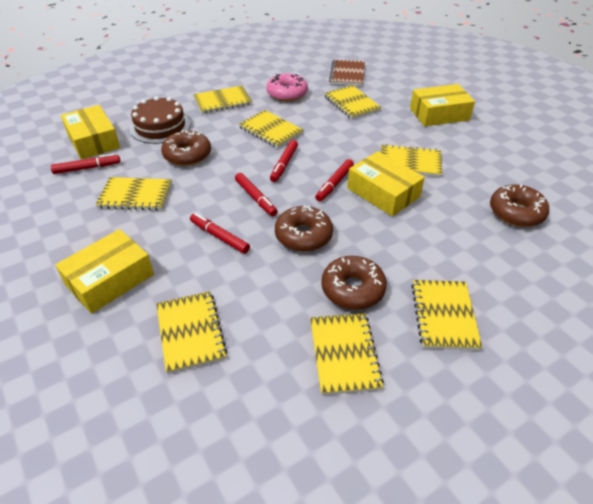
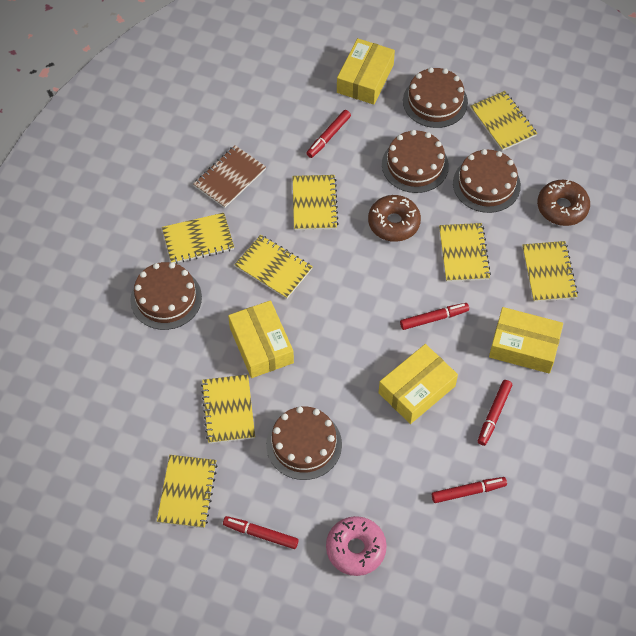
brown cake: [130,96,190,144] = 1 -> [130,262,202,330] [266,406,342,480] [382,130,449,193] [403,67,468,128] [453,149,521,213] = 5
brown donut: [161,130,211,166] [275,205,333,252] [321,256,387,310] [490,184,549,227] = 4 -> [368,195,421,242] [537,179,590,226] = 2

